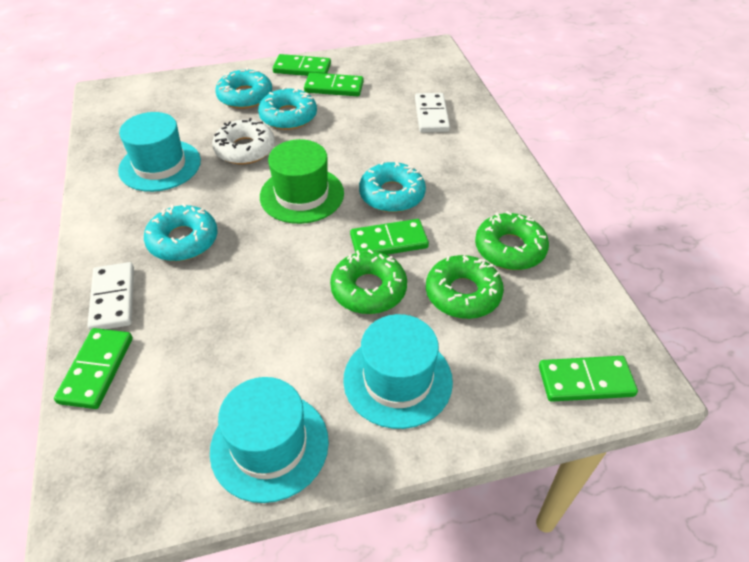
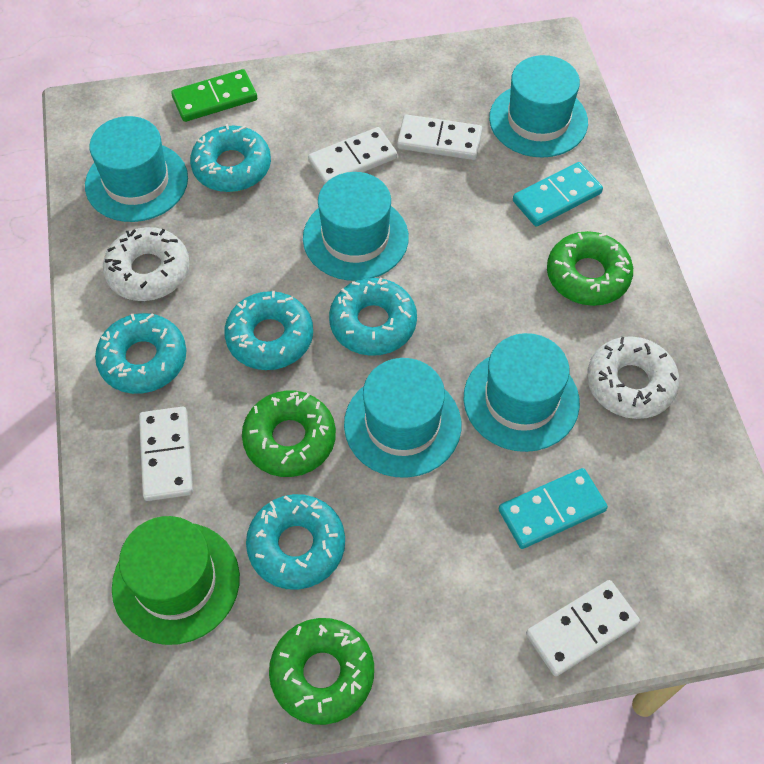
green domino: [54,328,133,409] [273,54,331,76] [304,73,364,96] [350,219,429,255] [539,356,638,402] = 5 -> [171,69,257,122] = 1
turquoise domino: none = 0 -> [499,468,608,549] [513,162,603,227] = 2
turquoise donut: [144,203,218,261] [215,68,272,109] [258,87,317,130] [359,161,426,212] = 4 -> [95,313,186,394] [190,124,271,192] [224,291,313,370] [246,494,345,590] [329,277,417,356] = 5
turquoise hat: [118,112,201,192] [210,377,329,503] [343,314,453,429] = 3 -> [85,116,188,222] [303,172,409,281] [344,358,461,478] [463,333,580,452] [489,55,588,158] = 5
white domino: [87,262,134,331] [415,93,450,132] = 2 -> [139,407,193,501] [308,127,397,185] [397,115,482,160] [526,580,640,676] = 4
white donut: [212,118,275,164] = 1 -> [103,227,190,301] [587,336,680,419] = 2

